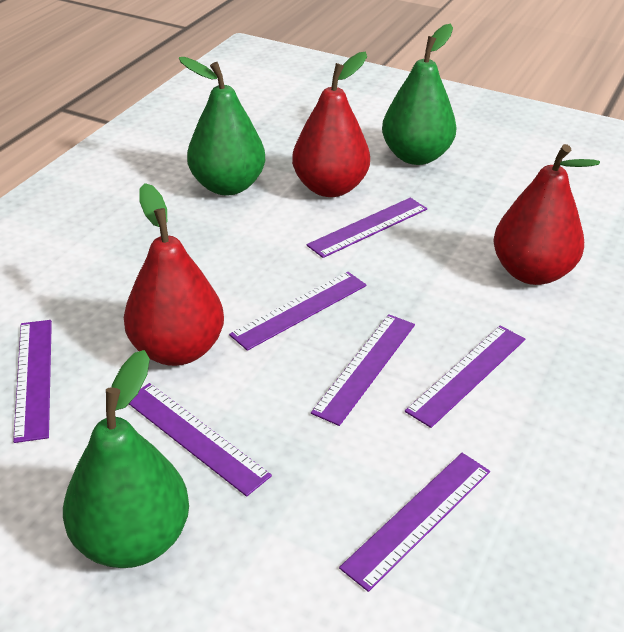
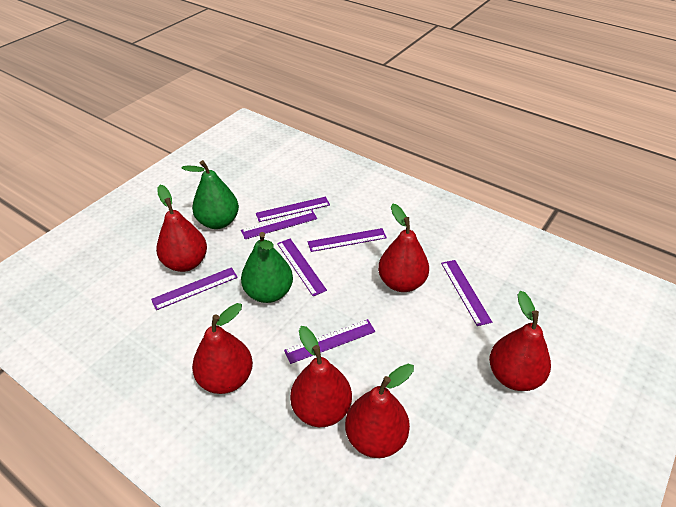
green pear: [63,350,189,568] [179,57,266,195] [382,24,457,165] = 3 -> [181,160,239,229] [241,232,293,303] = 2
red pear: [124,183,224,366] [292,52,370,197] [493,144,600,285] = 3 -> [156,185,207,272] [192,303,253,394] [290,326,352,427] [345,364,414,458] [378,204,429,292] [489,291,551,391] = 6

